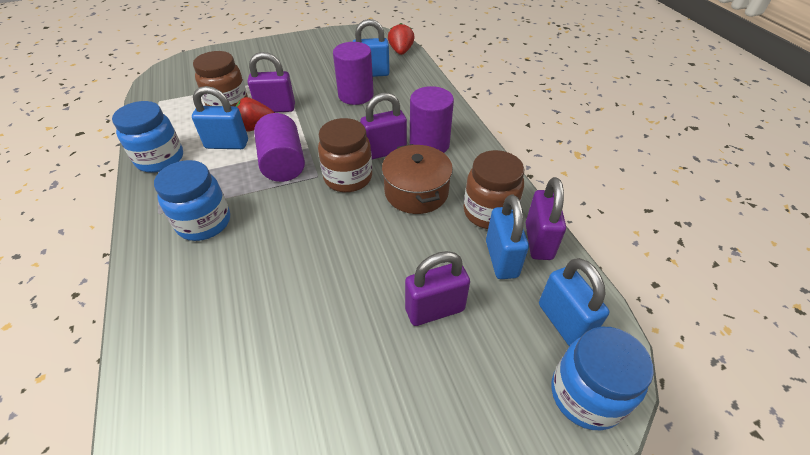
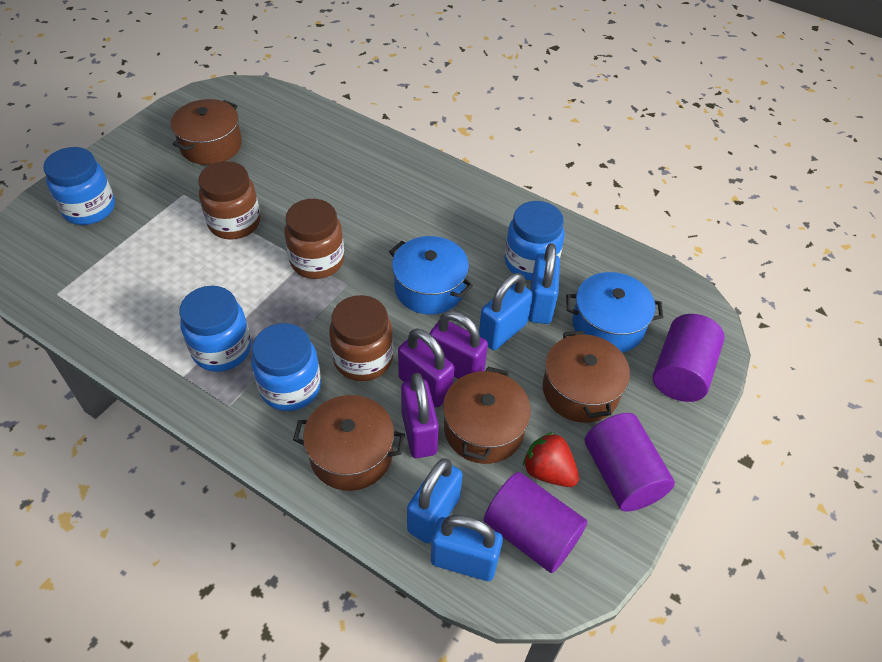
blue jar: [112,101,183,173] [154,160,230,241] [551,327,654,430] = 3 -> [43,147,115,225] [179,286,251,372] [251,323,321,411] [505,201,564,280] = 4
blue pot: none = 0 -> [389,236,473,315] [566,272,663,353] = 2
brown pot: [382,144,453,214] = 1 -> [171,99,242,165] [293,395,405,491] [443,367,531,464] [543,331,630,423] = 4
purple padlock: [247,52,295,113] [360,93,407,159] [405,251,470,326] [526,177,566,260] = 4 -> [398,329,454,407] [401,373,439,458] [430,311,488,379] = 3
red strawberry: [236,97,275,131] [388,23,414,55] = 2 -> [523,432,579,487] = 1

